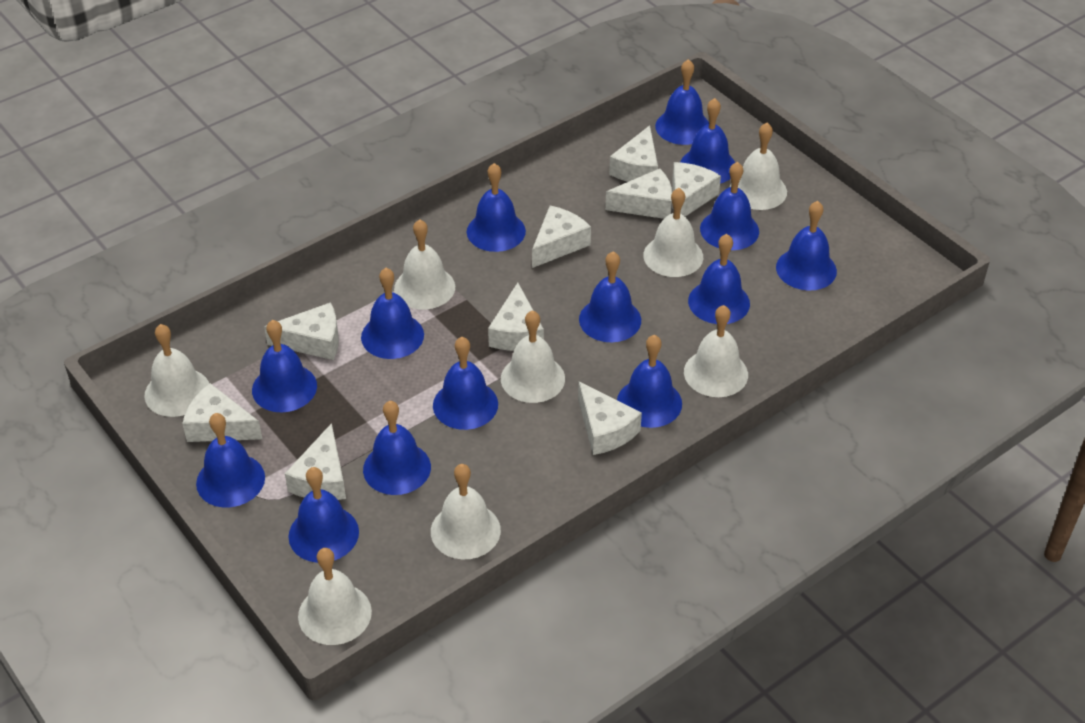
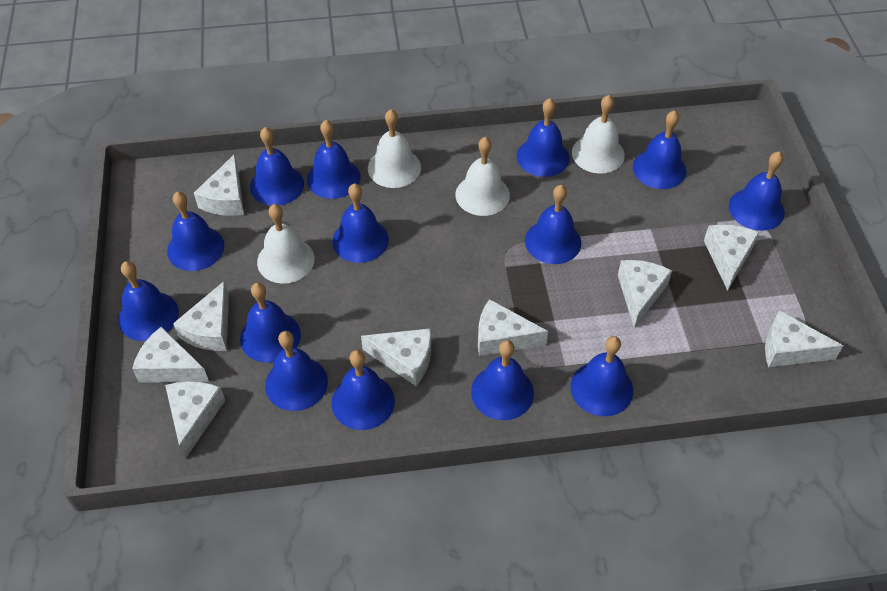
white bell: [144,324,209,417] [298,548,372,645] [394,219,455,310] [431,464,501,559] [501,310,565,403] [643,188,703,277] [684,305,748,397] [730,123,787,210] = 8 -> [257,204,315,284] [368,109,421,188] [455,137,510,216] [572,95,625,174] = 4

